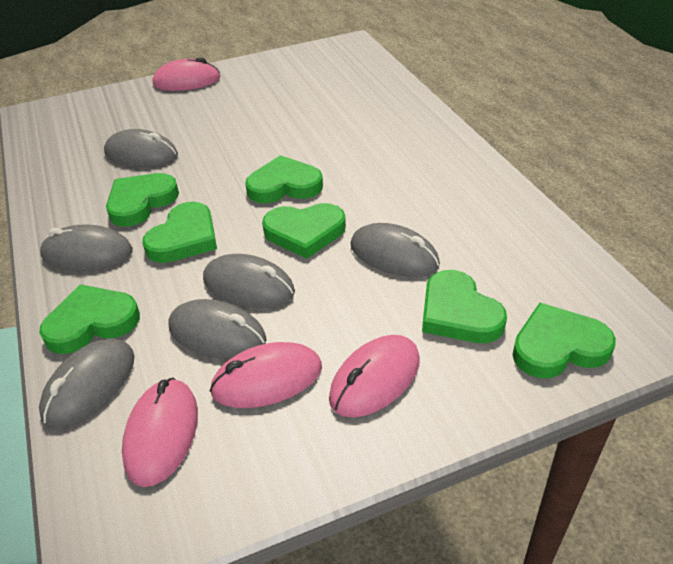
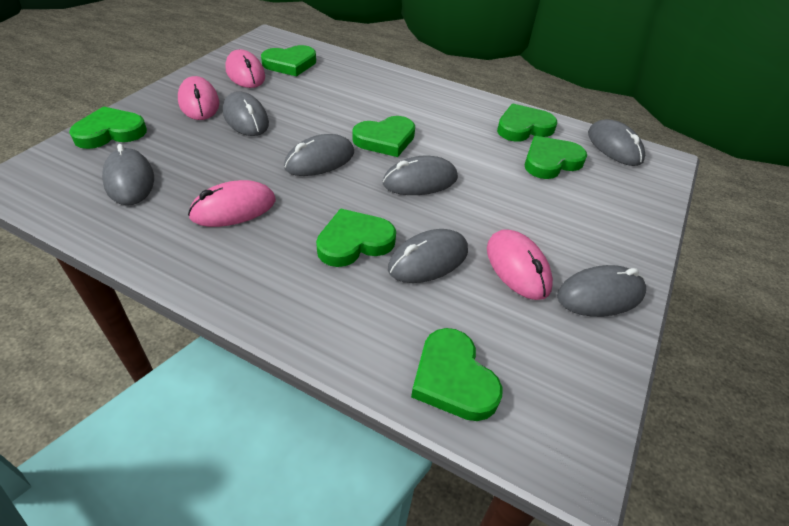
grey mouse: [39,338,135,428] [40,225,133,271] [104,129,178,167] [168,299,267,359] [203,254,295,308] [350,223,440,277] = 6 -> [102,144,154,205] [223,91,269,136] [284,134,354,176] [383,156,458,195] [388,229,468,283] [557,265,646,317] [588,119,645,166] = 7

